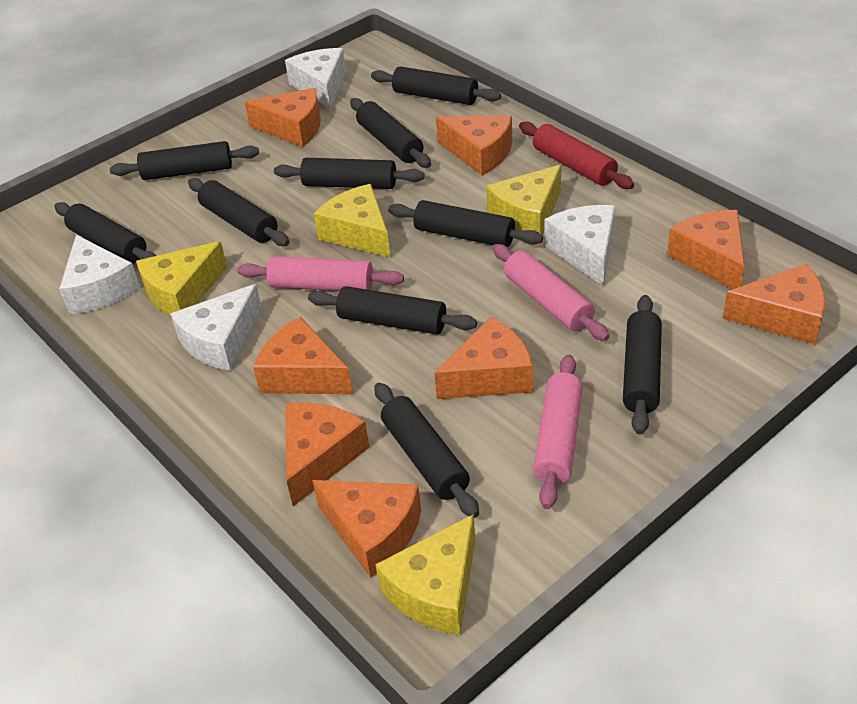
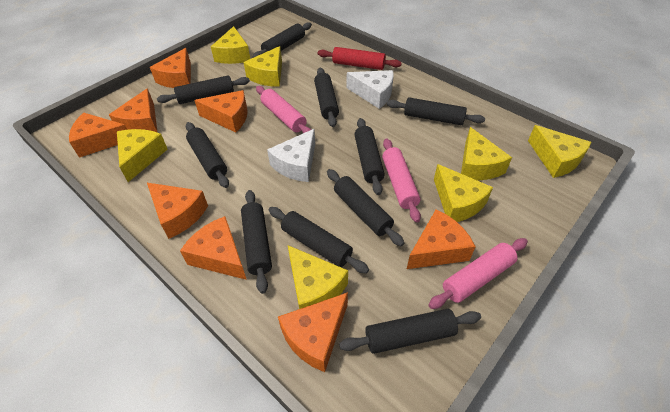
white cheese: [59,235,140,314] [171,284,262,371] [285,48,346,109] [544,205,615,286] = 4 -> [267,129,315,182] [346,70,394,109] = 2
yellow cheese: [136,241,227,316] [314,184,391,258] [375,514,475,635] [486,165,561,235] = 4 -> [117,129,168,182] [211,26,250,64] [243,46,282,87] [288,245,348,309] [434,164,493,222] [461,127,512,180] [528,125,591,178] = 7

